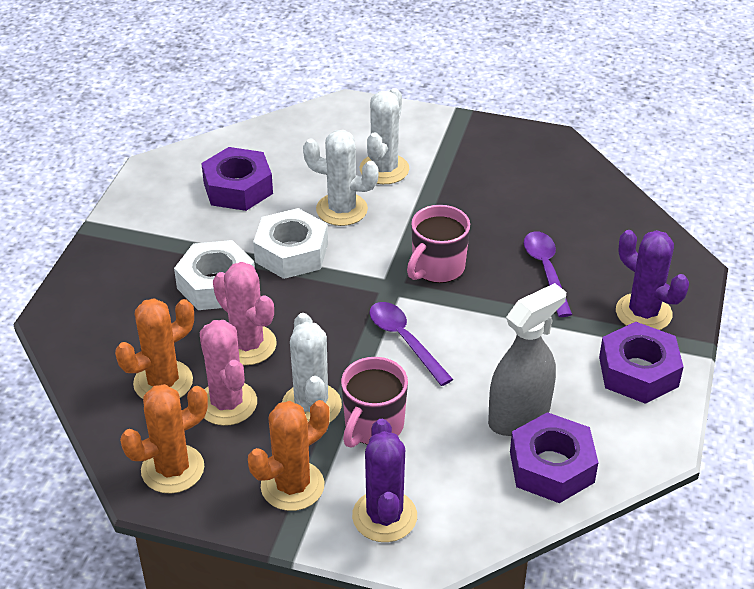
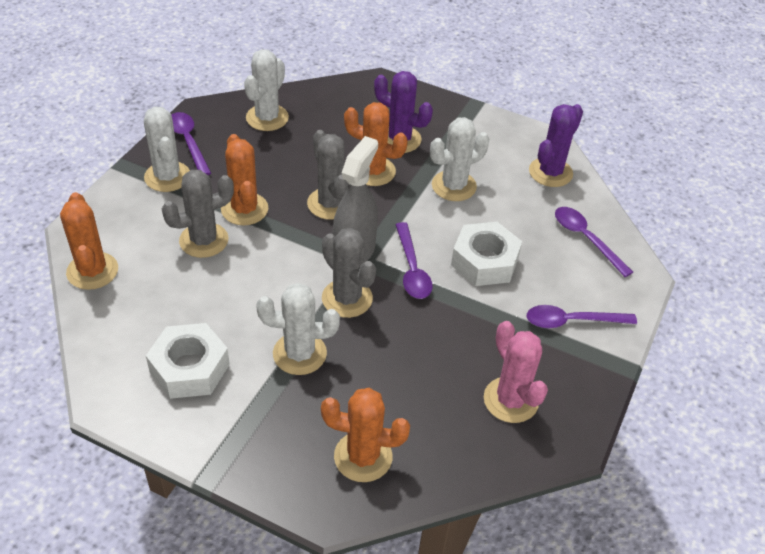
grey cactus: none = 0 -> [162,170,234,258] [307,130,348,220] [322,228,376,318] = 3
orange cactus: [115,298,194,399] [120,384,208,494] [248,400,330,511] = 3 -> [60,192,118,290] [221,134,268,225] [321,388,410,482] [344,102,408,186] = 4
pink cactus: [200,320,257,426] [213,262,277,365] = 2 -> [484,321,548,423] = 1
pink mug: [341,357,408,448] [407,205,470,283] = 2 -> none = 0
purple nut: [201,147,273,211] [510,412,598,503] [599,322,684,404] = 3 -> none = 0
purple spoon: [370,302,453,386] [524,231,572,317] = 2 -> [171,112,211,175] [395,222,433,299] [527,305,637,328] [555,207,633,277] = 4
white cactus: [282,313,342,423] [303,130,379,226] [360,88,409,184] = 3 -> [144,107,190,192] [244,49,289,131] [256,283,340,375] [430,117,489,201] = 4

